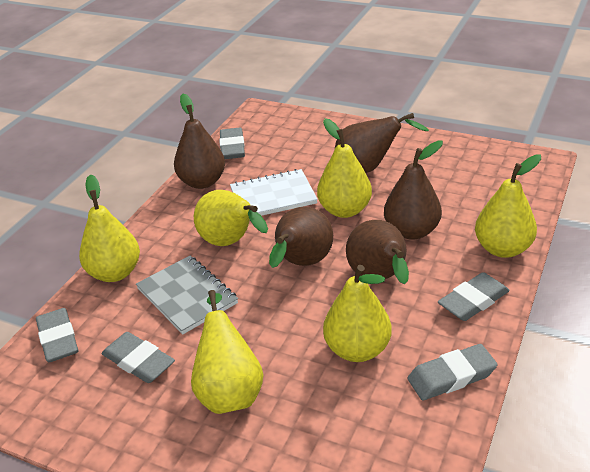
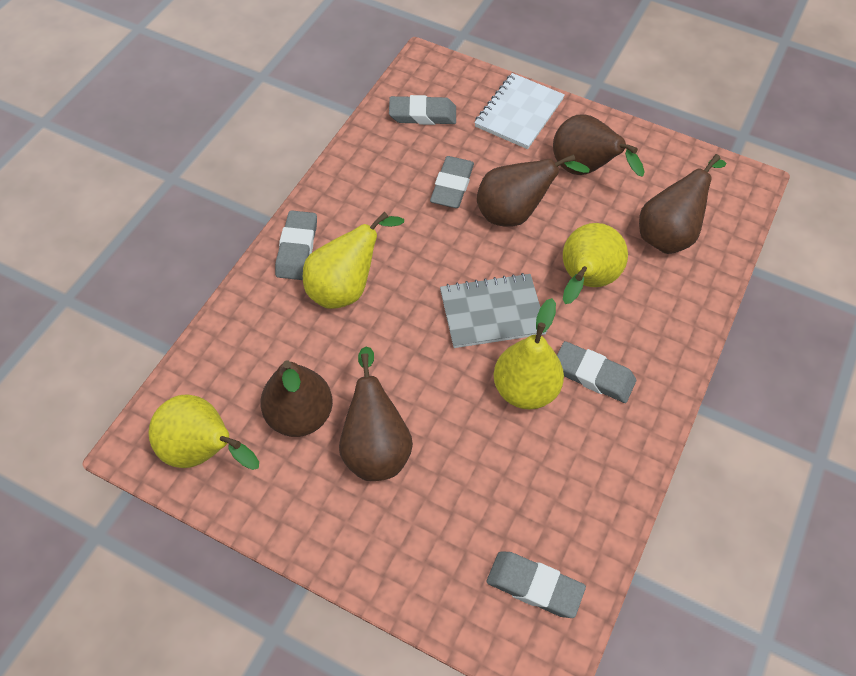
yellow pear: [79,174,140,282] [191,290,263,414] [194,190,268,246] [317,118,372,218] [323,265,392,362] [475,155,541,258] = 6 -> [149,394,259,470] [303,212,404,309] [494,298,564,410] [563,223,628,304] = 4

